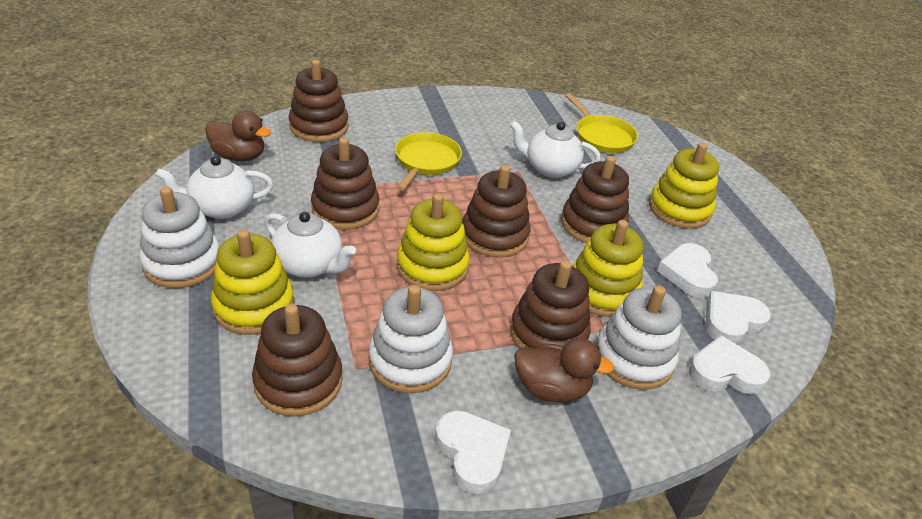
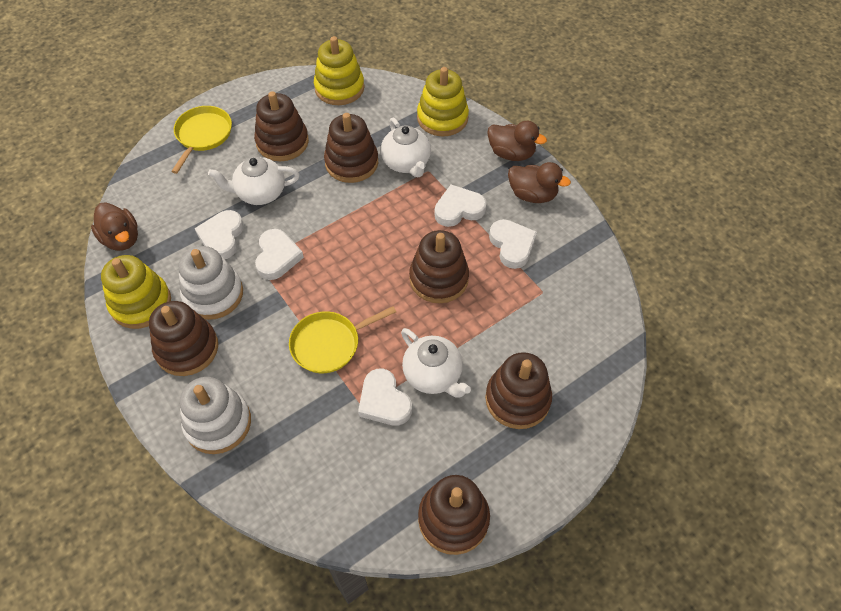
brown duck: [205,111,271,161] [514,338,615,402] = 2 -> [91,202,138,251] [487,121,547,161] [508,162,571,203] = 3
white heart: [435,410,511,494] [657,243,718,298] [689,335,770,394] [706,291,771,344] = 4 -> [195,210,244,259] [255,229,304,280] [358,369,412,426] [434,185,487,227] [489,219,537,269] = 5
white stacking toy: [139,187,220,288] [369,285,453,393] [596,286,682,390] = 3 -> [179,246,243,320] [180,377,251,454] = 2
yellow stacking toy: [211,229,295,335] [397,193,470,291] [573,220,643,317] [649,143,719,229] = 4 -> [101,255,171,329] [314,36,365,105] [417,67,469,137] = 3

